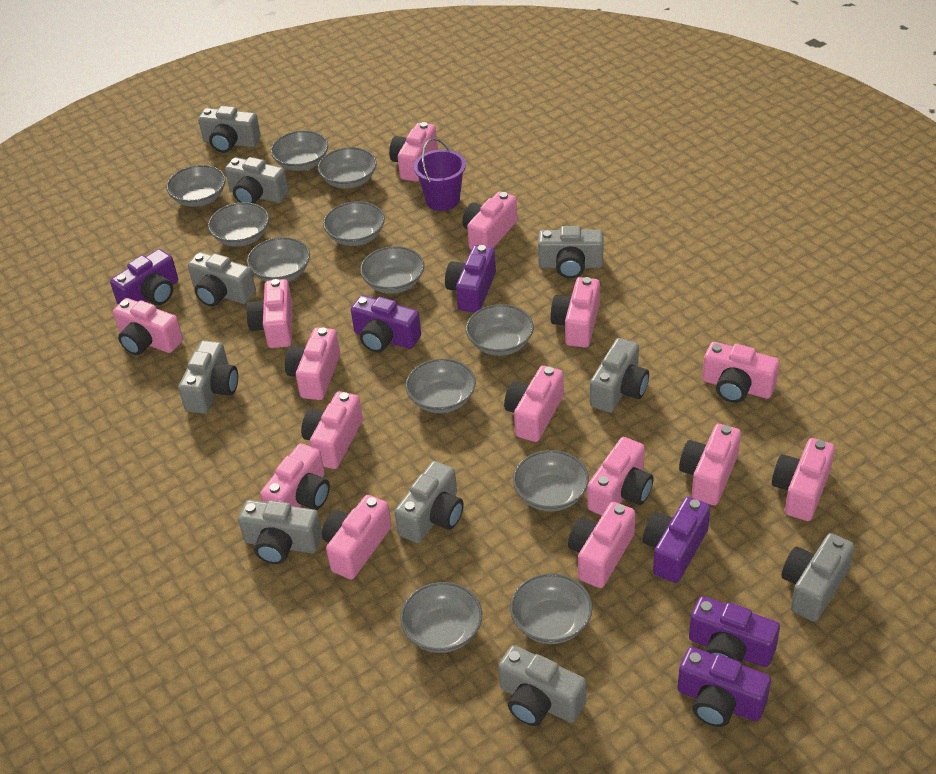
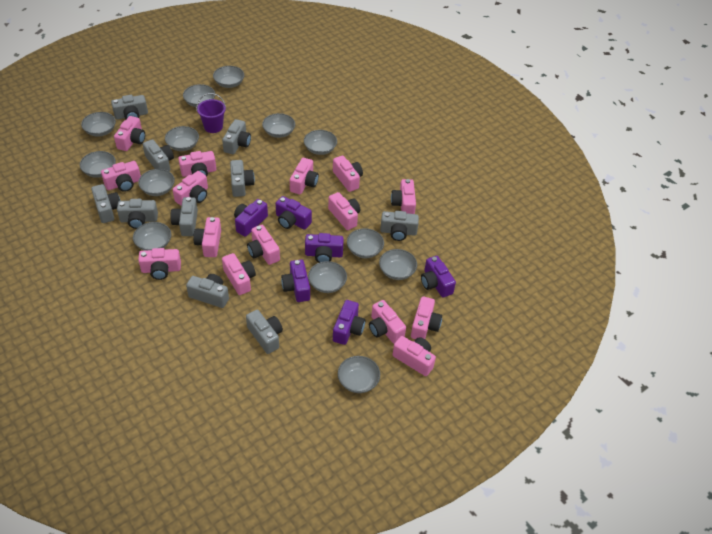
grey bowl: [166,165,226,207] [208,202,269,247] [247,237,310,282] [271,131,328,171] [318,147,377,189] [323,201,385,246] [360,246,424,294] [400,582,482,653] [405,359,476,413] [466,304,534,356] [510,573,593,644] [513,450,589,512] = 12 -> [80,151,116,178] [81,112,116,137] [133,222,171,251] [138,169,175,196] [165,126,199,151] [183,84,215,107] [213,66,244,88] [262,113,295,138] [304,130,337,155] [308,261,347,293] [338,356,380,393] [347,228,384,258] [379,249,417,280] = 13

